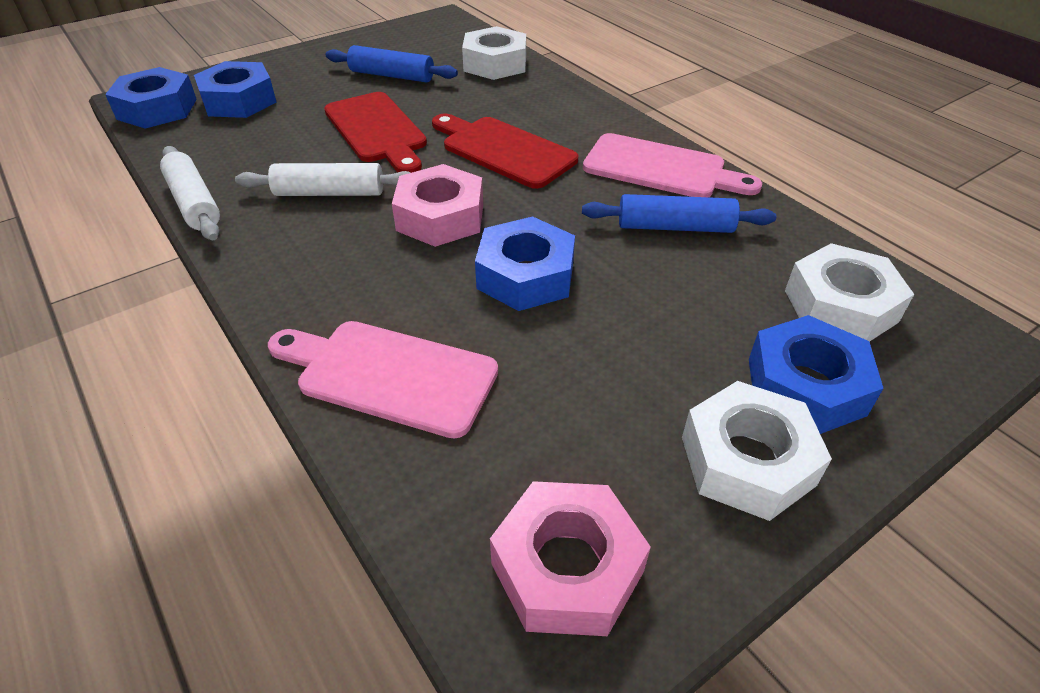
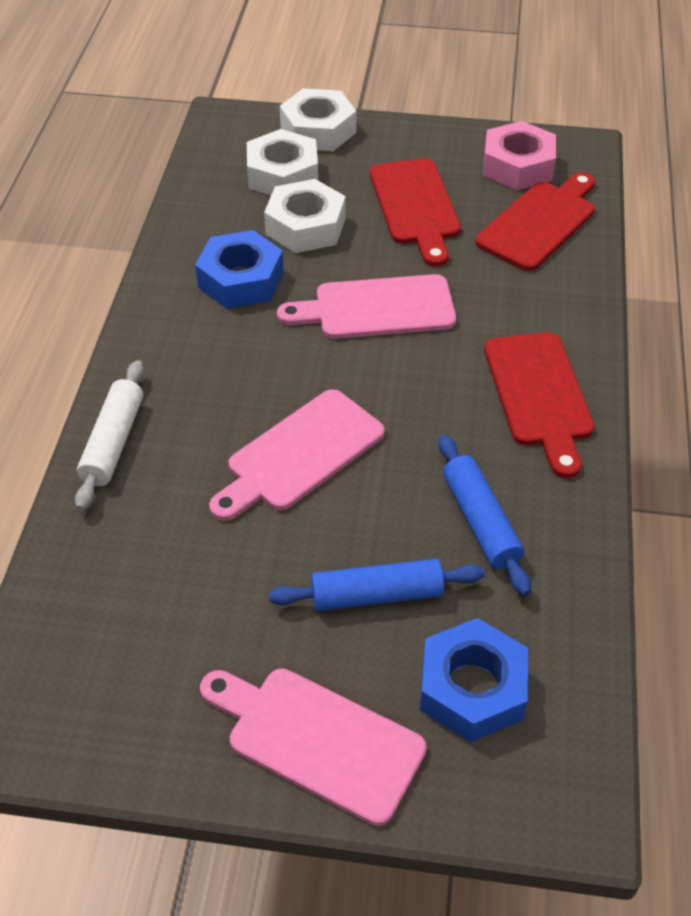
blue nut: [105,67,197,129] [194,61,276,118] [475,216,575,311] [749,315,884,434] = 4 -> [195,230,284,309] [420,618,528,742] = 2
pink cutting board: [268,321,498,439] [583,133,762,197] = 2 -> [200,669,427,826] [209,389,385,521] [277,274,456,339] = 3
pink nut: [392,164,483,247] [490,481,651,636] = 2 -> [483,121,556,190] = 1
red cutting board: [324,92,427,173] [432,114,578,189] = 2 -> [370,158,461,267] [475,172,595,271] [484,332,594,478] = 3
white rolling pin: [160,146,220,240] [235,163,411,196] = 2 -> [75,360,144,511] = 1

